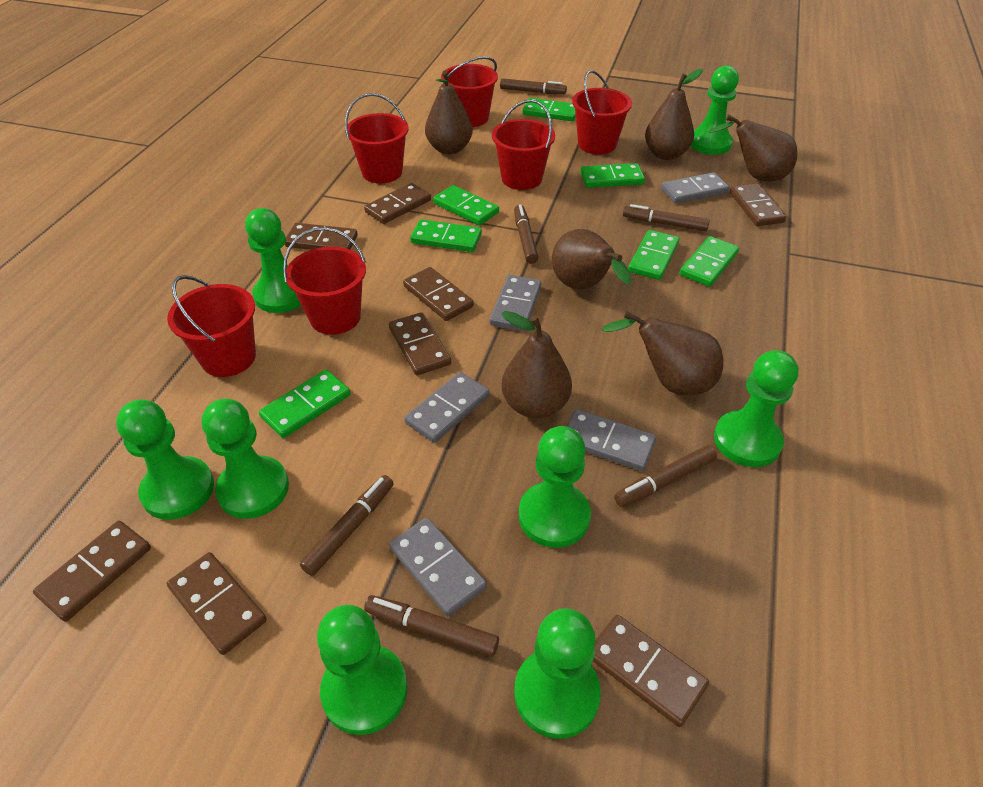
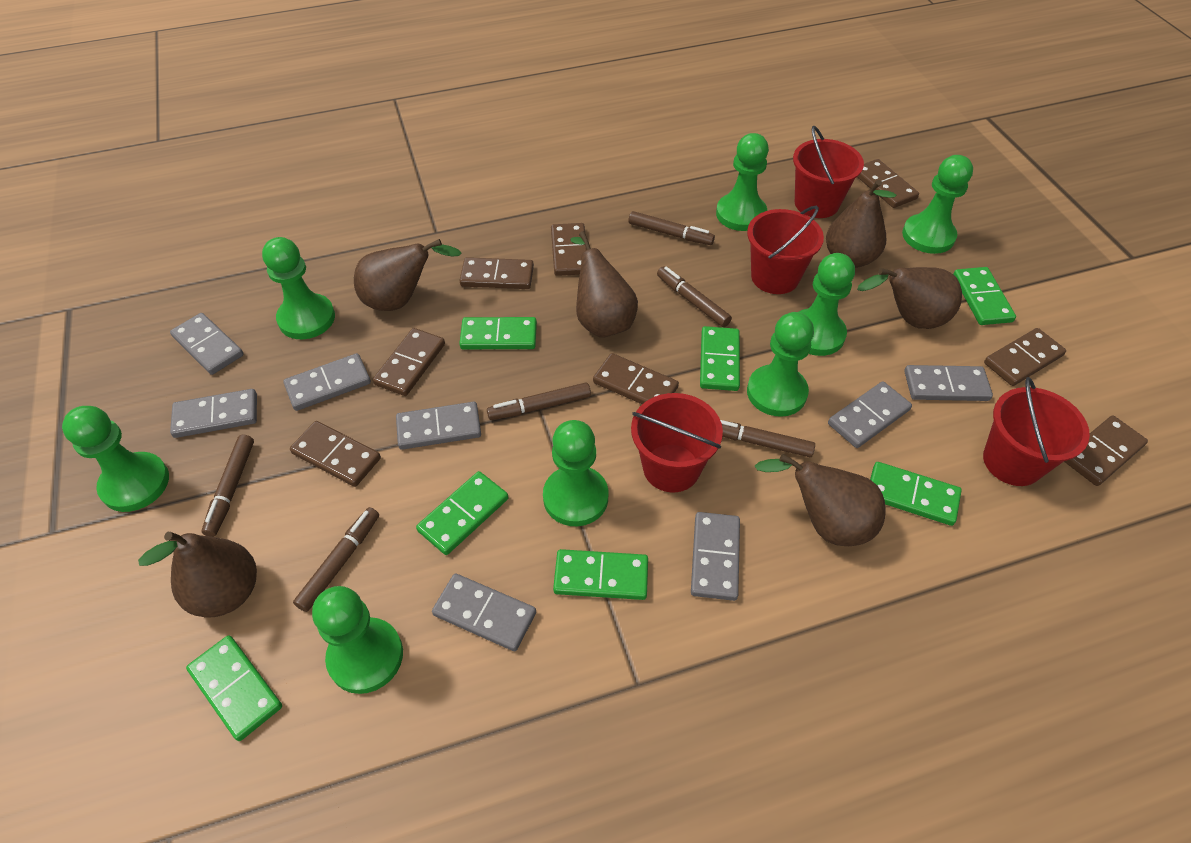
grey domino: [389,518,487,616] [404,372,489,443] [490,275,541,331] [566,409,656,471] [661,172,729,203] = 5 -> [170,313,244,375] [170,389,257,438] [283,353,371,411] [396,402,481,450] [432,573,536,651] [691,512,740,601] [828,381,912,448] [904,365,993,401] = 8
red bucket: [167,275,256,377] [283,227,366,335] [345,93,409,183] [441,56,498,127] [492,100,555,190] [572,70,632,155] = 6 -> [631,393,723,492] [747,206,824,294] [793,126,864,218] [983,377,1090,486] = 4

